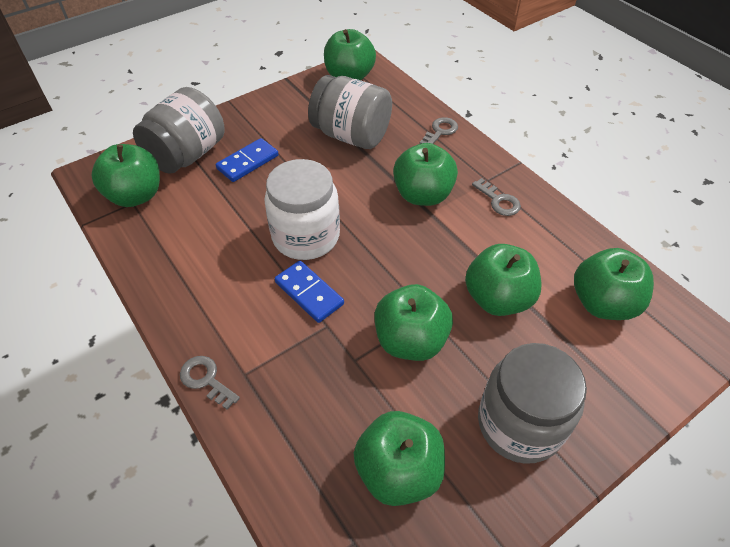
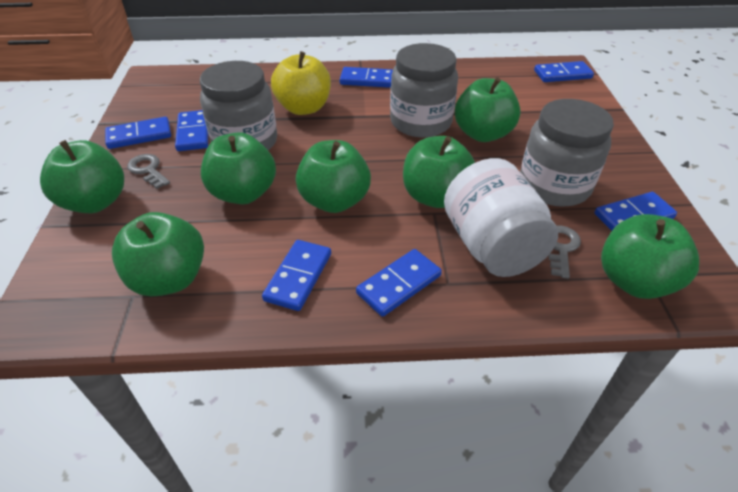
blue domino: [216,138,278,182] [275,261,344,323] = 2 -> [105,117,171,149] [175,110,208,151] [262,240,331,311] [340,67,393,88] [356,249,442,317] [534,61,594,82] [595,192,677,231] = 7
grey key: [180,356,240,409] [419,117,458,144] [472,178,521,216] = 3 -> [127,154,170,189] [549,225,581,279] = 2
yellow apple: none = 0 -> [271,51,331,115] = 1

